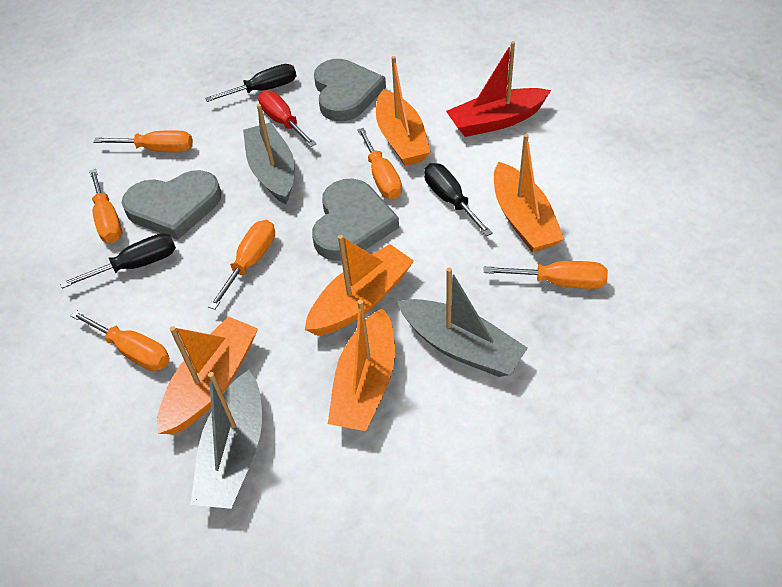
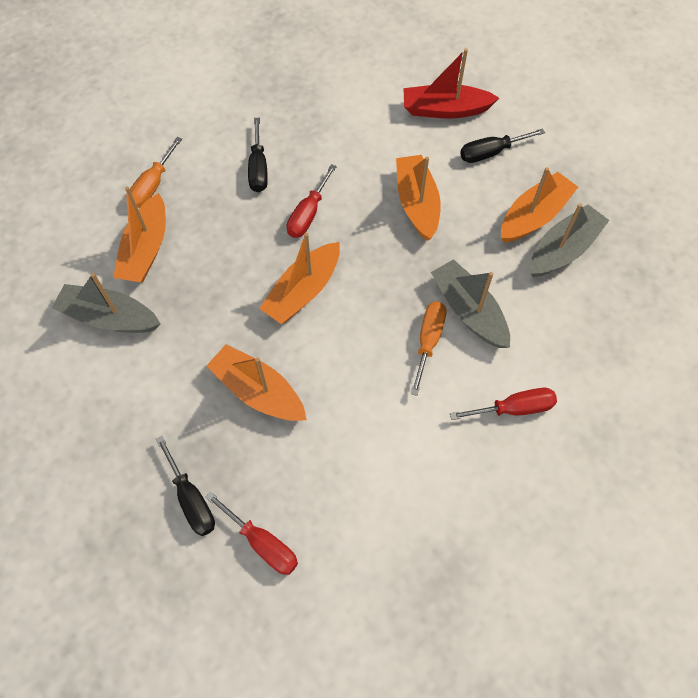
grey heart: [122,170,222,240] [312,178,399,261] [314,59,386,121] = 3 -> none = 0
orange screwdriver: [70,310,170,371] [89,169,122,243] [93,130,193,152] [208,220,275,309] [357,128,402,199] [484,261,608,289] = 6 -> [130,137,182,208] [411,302,446,396] = 2
red screwdriver: [258,90,316,147] = 1 -> [205,492,298,575] [287,164,337,238] [450,388,557,420] = 3

